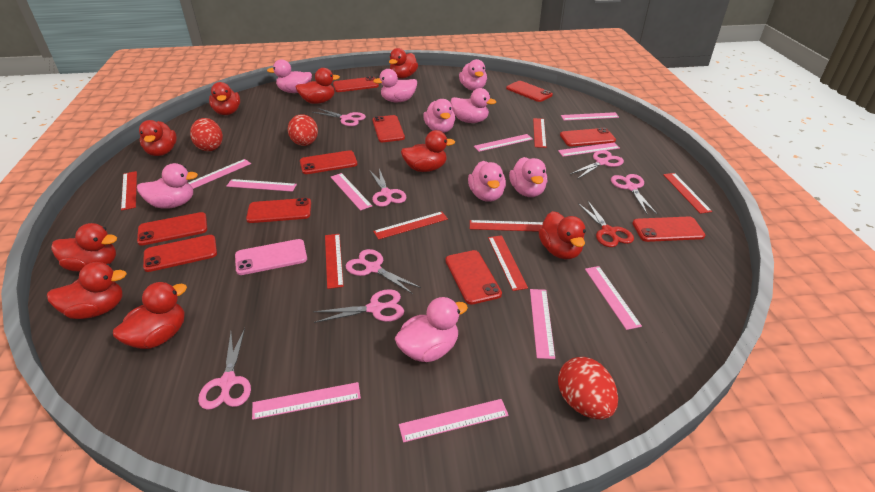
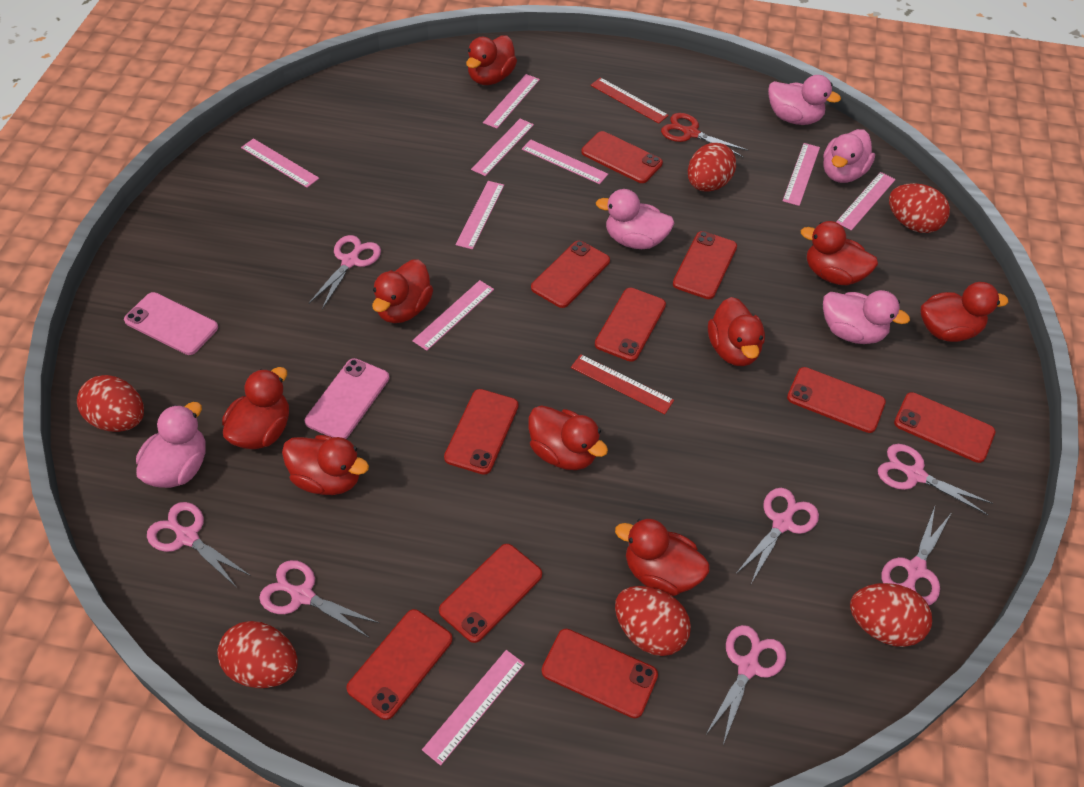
pink duck: [137,163,198,209] [267,59,312,93] [373,69,417,102] [395,297,468,362] [423,99,455,133] [450,88,496,123] [459,59,487,91] [468,161,506,202] [509,157,547,197] = 9 -> [136,402,205,488] [596,189,675,249] [768,75,841,125] [823,129,875,183] [823,290,910,344] = 5
pink phone: [235,239,307,275] = 1 -> [124,292,218,355] [305,358,389,439] = 2
pink ruler: [188,159,251,189] [226,179,297,192] [252,382,361,420] [331,173,372,211] [399,399,509,443] [474,134,533,152] [530,289,555,359] [558,142,620,157] [561,112,619,121] [585,266,642,330] = 10 -> [241,138,319,188] [412,280,494,351] [422,650,525,766] [456,181,504,250] [471,119,534,176] [483,74,540,129] [522,140,608,184] [783,143,820,206] [836,172,896,231] = 9
red egg: [190,118,223,151] [288,114,318,146] [558,357,618,419] = 3 -> [77,375,144,432] [217,621,298,688] [615,586,691,656] [688,143,736,192] [850,583,932,647] [889,183,950,233] = 6
red ruler: [121,171,137,211] [325,234,344,289] [373,211,448,240] [470,220,543,232] [488,235,528,291] [533,118,546,148] [663,173,712,214] = 7 -> [571,354,674,414] [590,77,669,124] = 2

